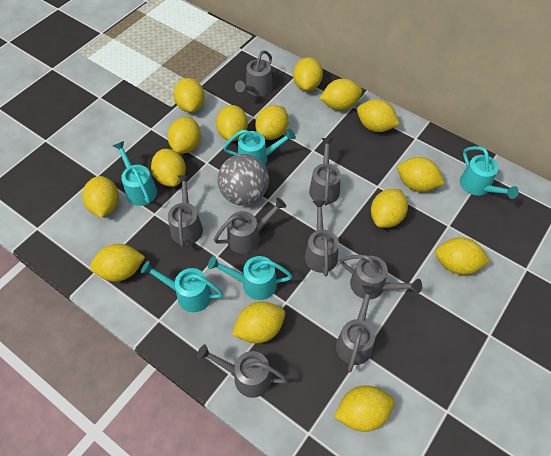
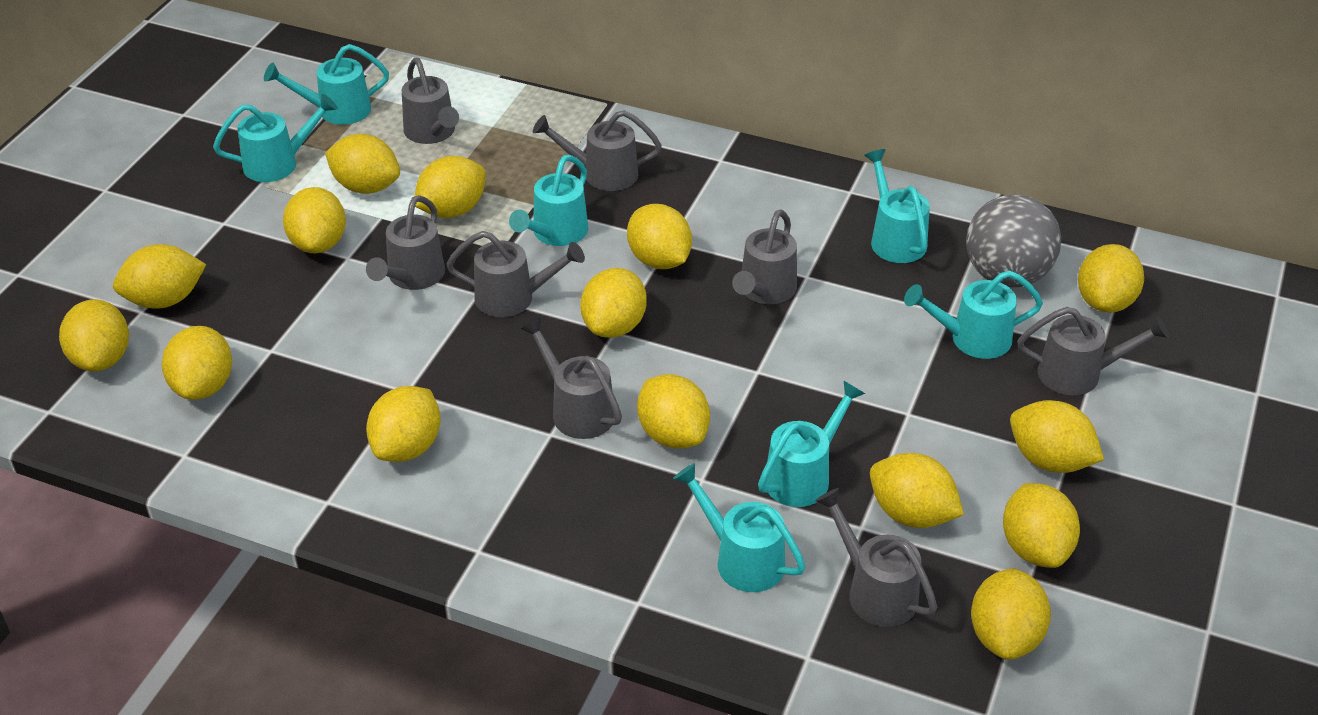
turquoise watering can: [113,141,157,206] [141,261,223,312] [208,256,292,300] [223,129,296,165] [460,146,519,199] = 5 -> [213,94,338,182] [264,44,389,125] [509,155,588,246] [673,463,806,592] [758,381,865,507] [864,149,930,263] [904,271,1043,359] = 7

